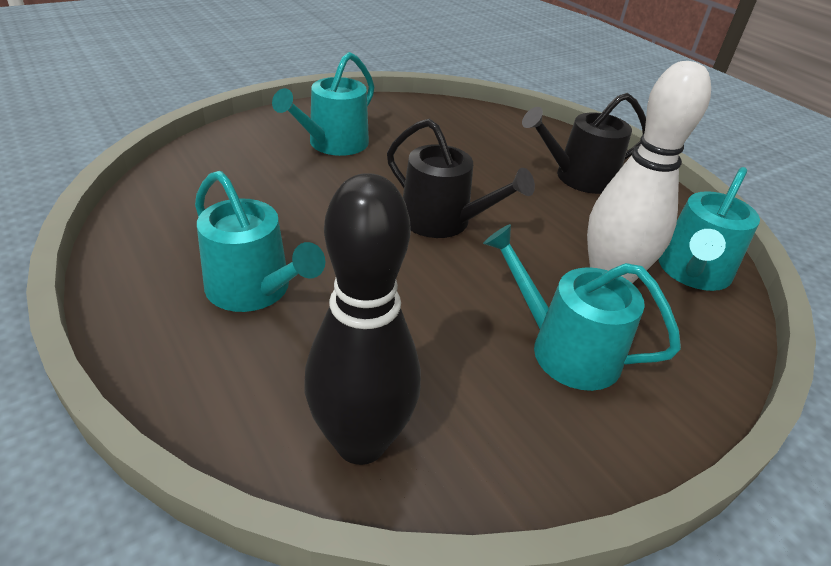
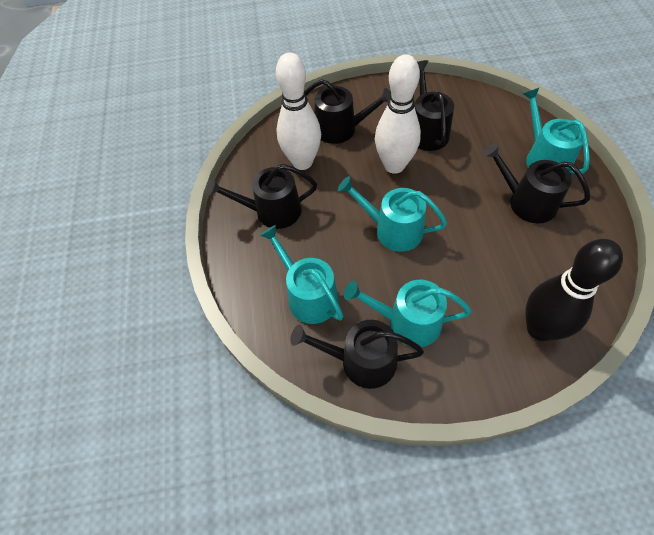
black watering can: [387,119,535,238] [522,93,646,194] = 2 -> [207,164,317,229] [290,320,424,389] [305,79,391,144] [414,60,454,151] [483,143,590,223] = 5
white bowling pin: [587,61,711,283] = 1 -> [276,52,321,170] [375,54,421,174] = 2

